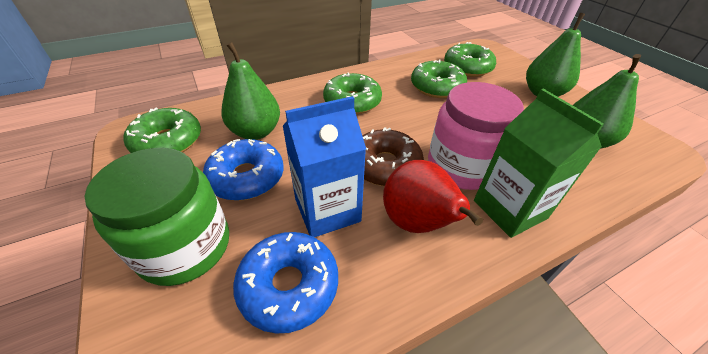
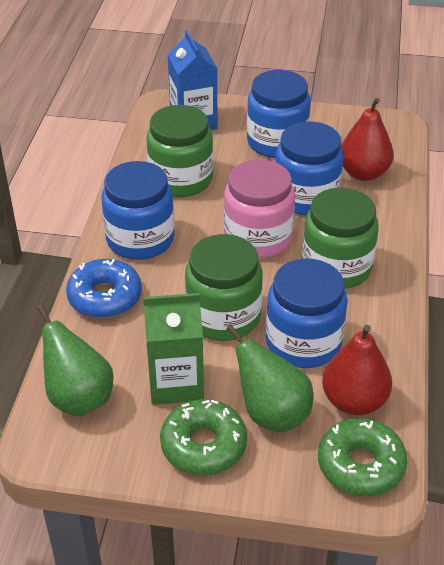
blue donut: [203,139,283,201] [233,232,338,334] = 2 -> [66,259,142,318] = 1
blue jar: none = 0 -> [102,161,174,260] [247,70,311,158] [266,258,348,368] [275,121,344,216] = 4
brown donut: [362,127,424,186] = 1 -> none = 0
green donut: [123,108,201,153] [323,72,382,114] [411,60,467,98] [444,42,496,77] = 4 -> [160,399,247,475] [318,418,408,497] = 2
green jar: [84,148,229,286] = 1 -> [146,105,213,197] [185,234,262,341] [302,188,379,289] = 3
green pear: [221,42,280,140] [526,13,585,97] [573,54,641,149] = 3 -> [37,305,113,417] [226,324,313,432] = 2
red pear: [383,160,483,233] = 1 -> [322,325,392,415] [341,98,394,181] = 2

